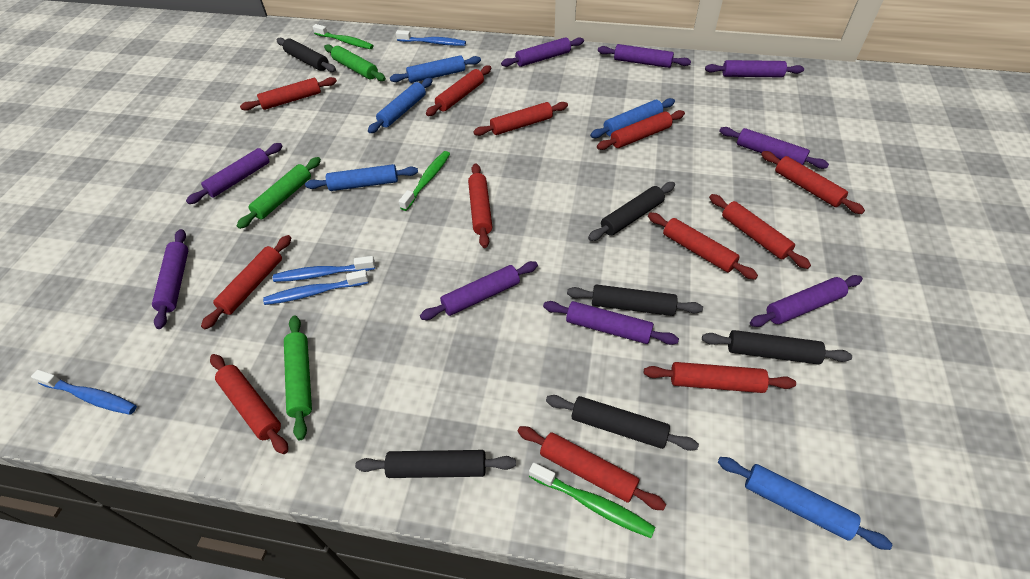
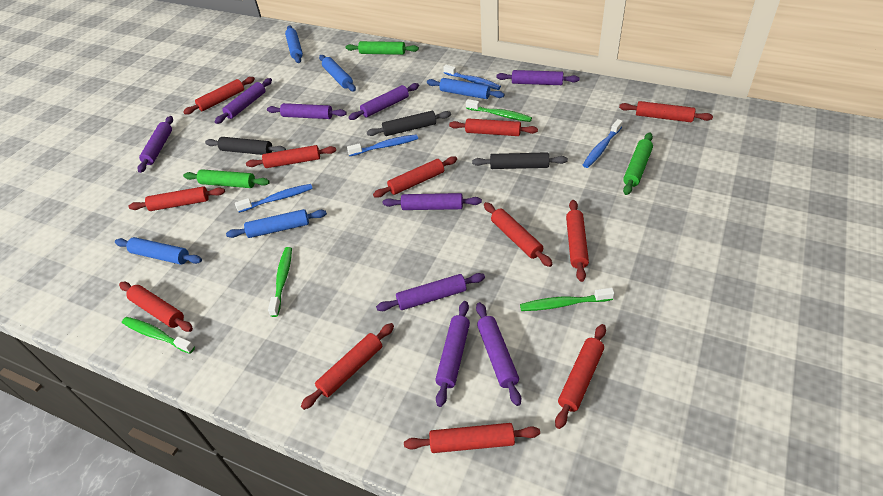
black rolling pin: [276,38,336,72] [355,450,516,478] [546,395,699,451] [567,285,703,316] [588,182,675,241] [702,330,852,365] = 6 -> [205,137,286,155] [367,111,451,136] [472,152,568,169] = 3
green toothbrush: [312,24,374,49] [399,151,450,211] [529,463,655,538] = 3 -> [122,317,195,354] [268,247,292,317] [466,99,532,122] [520,288,614,311] = 4

